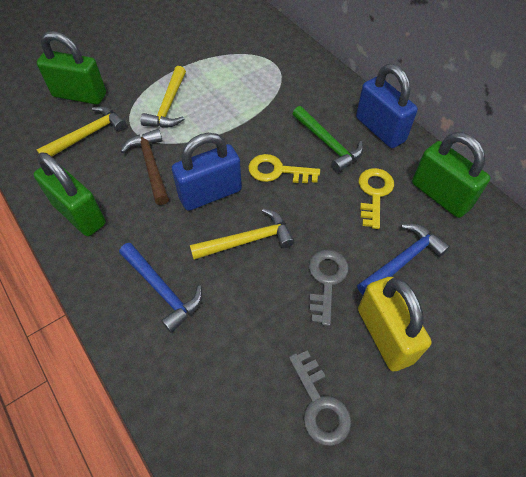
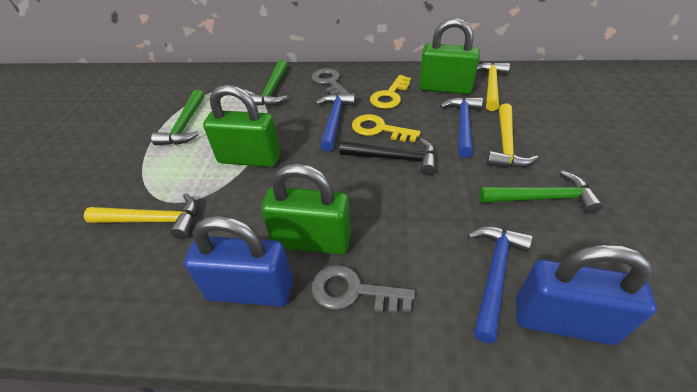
black hammer: none = 0 -> [339,138,436,175] = 1
blue hammer: [119,243,202,333] [357,224,450,295] = 2 -> [315,93,356,152] [440,97,483,158] [467,226,533,344] = 3
brown hammer: [121,129,169,205] = 1 -> none = 0
green hammer: [293,106,363,172] = 1 -> [151,89,204,145] [249,60,288,106] [479,171,603,214] = 3
yellow padlock: [358,277,432,371] = 1 -> none = 0

